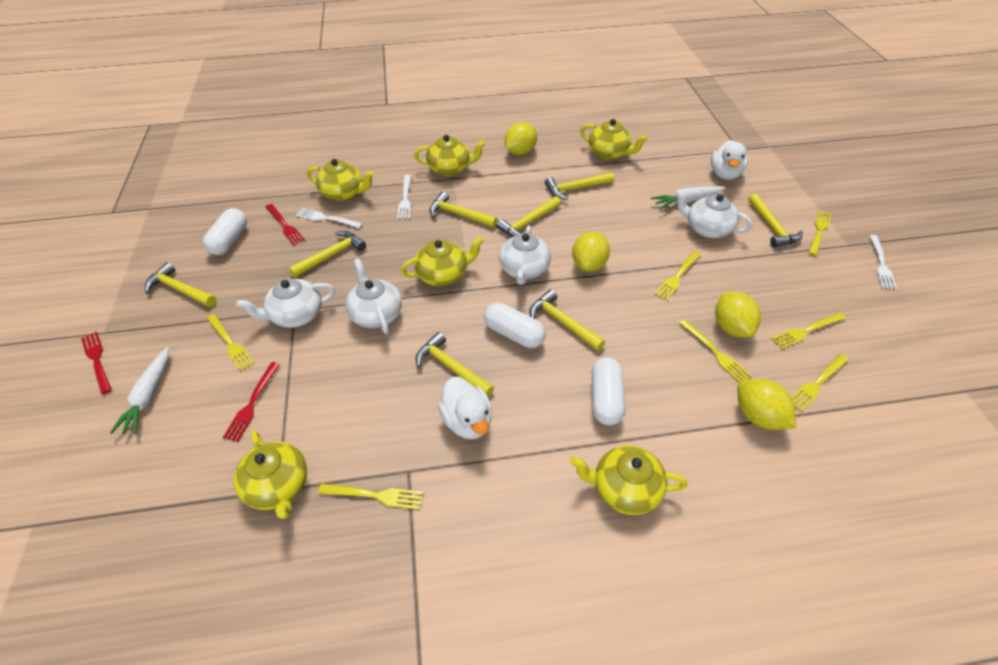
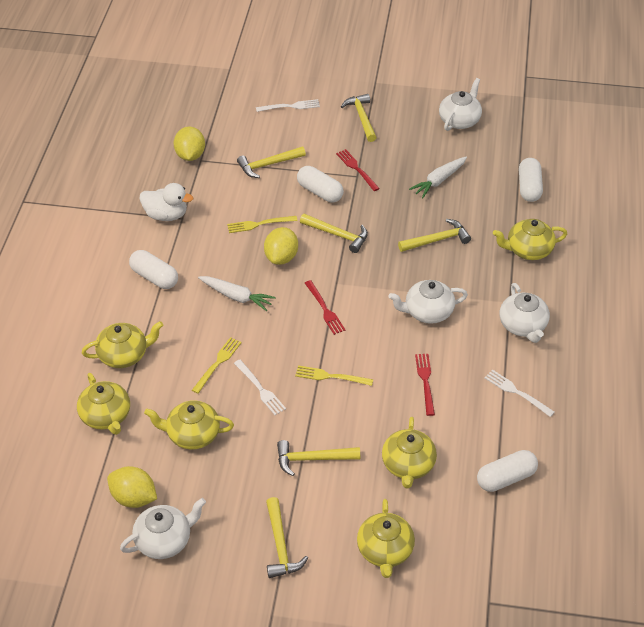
white capsule: [203,208,247,255] [484,303,546,348] [592,357,625,426] = 3 -> [129,250,178,289] [297,166,344,202] [477,450,538,492] [519,158,543,202] = 4
white duck: [438,377,492,440] [711,140,748,180] = 2 -> [140,183,193,221] = 1
yellow fork: [207,314,254,371] [318,483,424,510] [655,251,701,300] [679,319,751,383] [771,312,846,349] [791,354,849,411] [809,210,832,256] = 7 -> [192,337,242,394] [227,216,298,233] [295,365,373,386] = 3
yellow hammer: [145,262,216,307] [289,231,366,277] [415,332,494,397] [429,192,498,227] [496,196,561,237] [529,289,605,351] [545,172,614,200] [748,194,803,248] = 8 -> [237,146,306,178] [266,497,308,578] [277,440,360,476] [300,214,368,253] [341,94,377,142] [398,219,471,252] = 6
yellow lemon: [505,122,537,155] [572,231,610,272] [715,292,761,338] [738,379,796,430] = 4 -> [107,466,157,508] [173,127,205,161] [264,227,298,265] = 3

